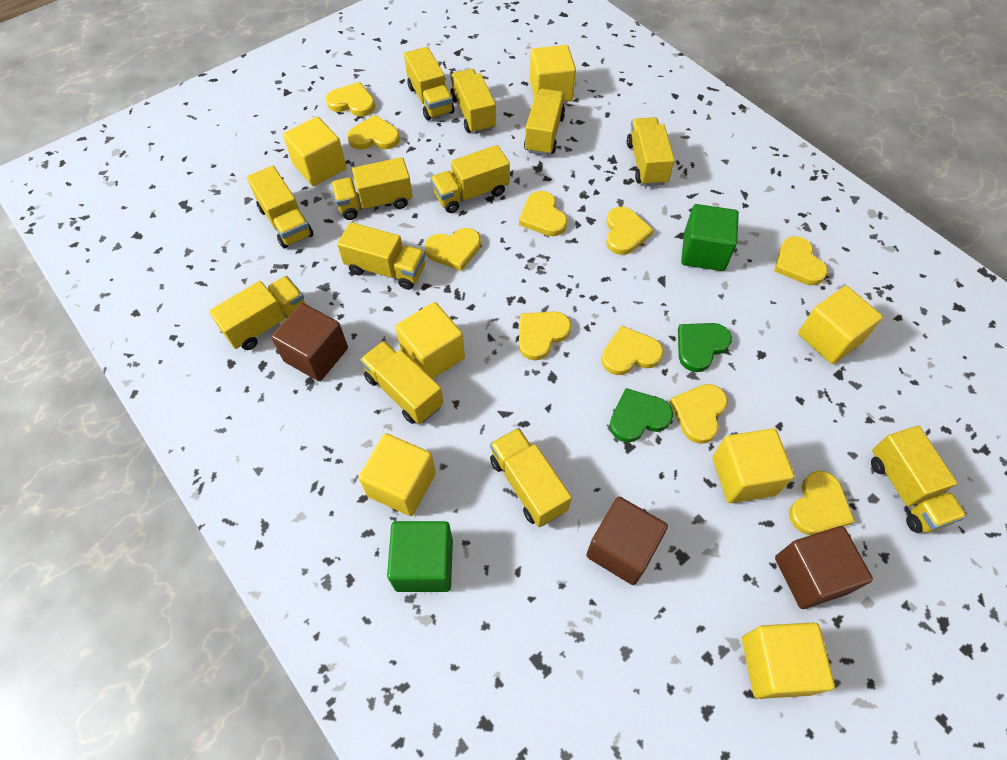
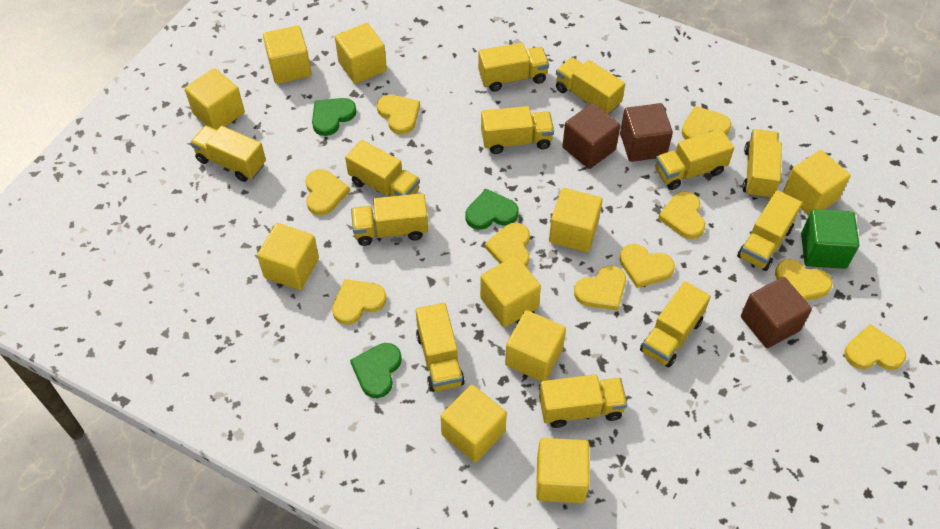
green cube: [387,521,453,592] [681,204,739,271] = 2 -> [801,209,859,269] = 1
green heart: [610,388,673,443] [678,323,732,372] = 2 -> [312,98,357,136] [350,343,402,398] [466,189,519,230] = 3
yellow cube: [283,117,347,186] [359,433,436,516] [395,302,465,379] [530,45,576,102] [713,428,794,503] [742,623,835,699] [798,286,883,364] = 7 -> [185,68,245,130] [257,223,319,290] [263,26,312,84] [335,23,387,84] [441,385,507,462] [480,256,541,327] [505,310,566,381] [536,438,590,503] [549,188,603,252] [783,150,851,215] = 10

